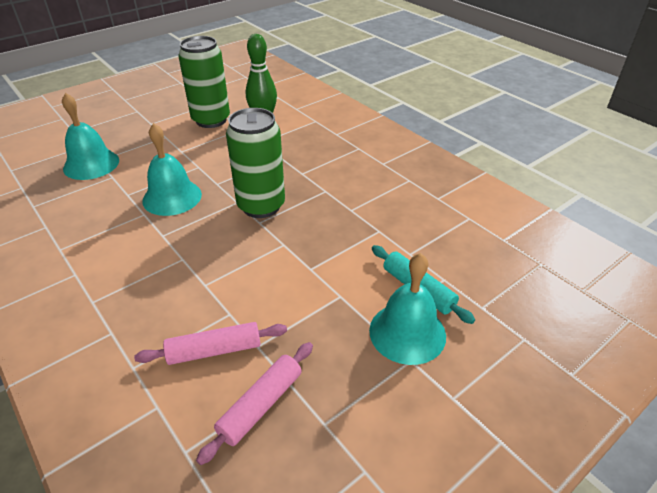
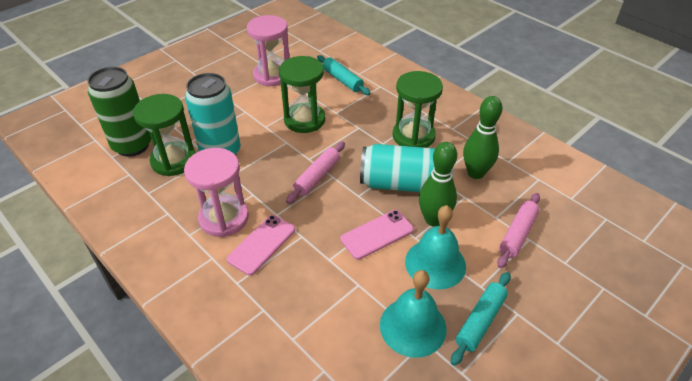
green bowling pin: [246,34,277,113] = 1 -> [419,142,457,227] [463,96,502,179] = 2
green can: [179,36,230,128] [226,108,285,218] = 2 -> [87,67,151,157] = 1
green hourglass: none = 0 -> [133,94,195,176] [279,56,325,133] [393,71,443,148] = 3
pink hourglass: none = 0 -> [184,148,249,237] [247,15,289,86] = 2
pink phone: none = 0 -> [227,215,295,275] [340,210,414,260] = 2
turquoise bell: [62,93,119,180] [142,123,202,216] [369,253,446,365] = 3 -> [380,270,447,358] [405,205,466,290] = 2
turquoise can: none = 0 -> [185,73,241,155] [360,144,454,192] = 2
turquoise rolling pin: [372,245,475,324] = 1 -> [317,55,371,95] [451,272,511,366] = 2

